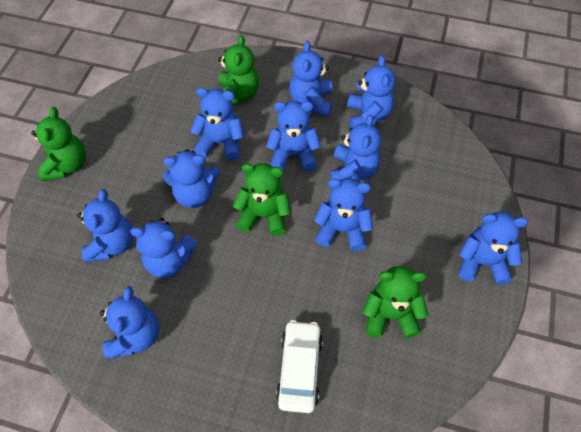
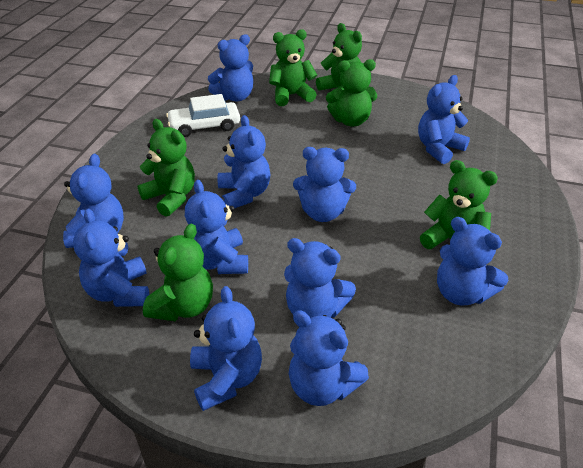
green teddy bear: [31,107,86,181] [218,35,259,106] [233,163,291,236] [363,266,428,338] = 4 -> [138,119,195,217] [143,224,213,321] [269,29,317,106] [316,23,362,91] [326,59,377,127] [420,160,498,249] = 6

